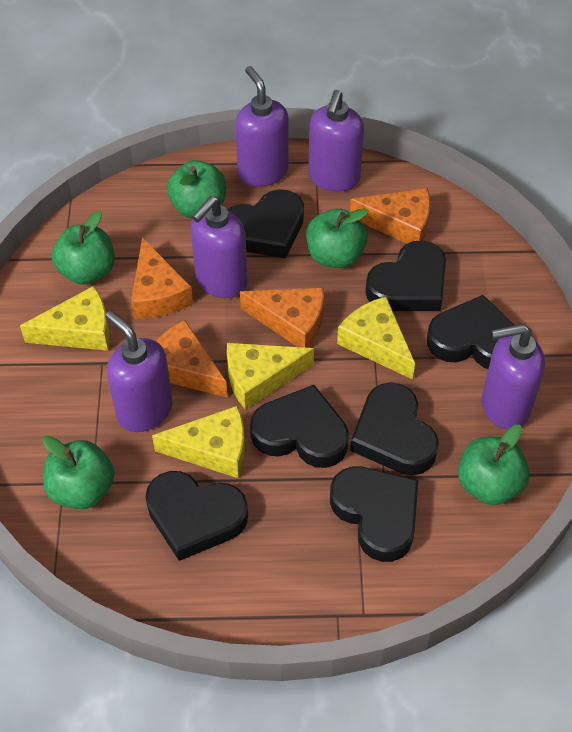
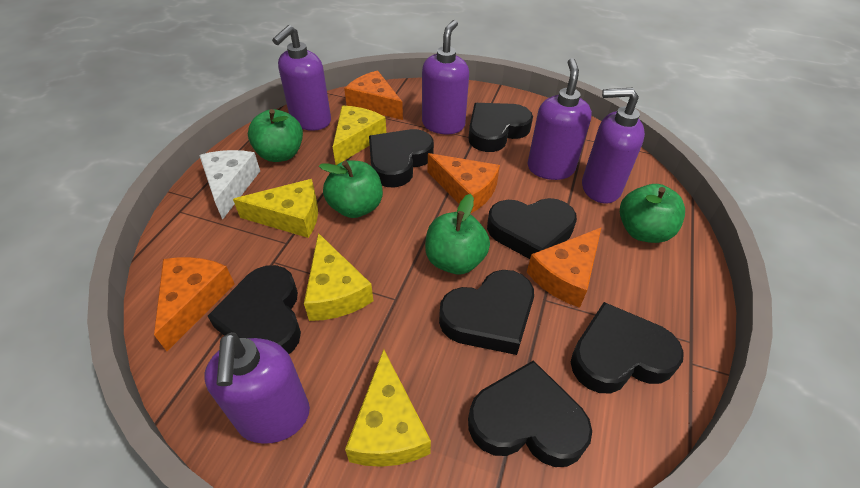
green apple: [42,436,114,509] [52,211,115,285] [167,160,226,218] [306,208,369,268] [458,425,530,505] = 5 -> [248,109,303,162] [319,160,383,218] [425,194,490,274] [620,184,685,243] = 4
white cheese: none = 0 -> [199,150,260,220] = 1

